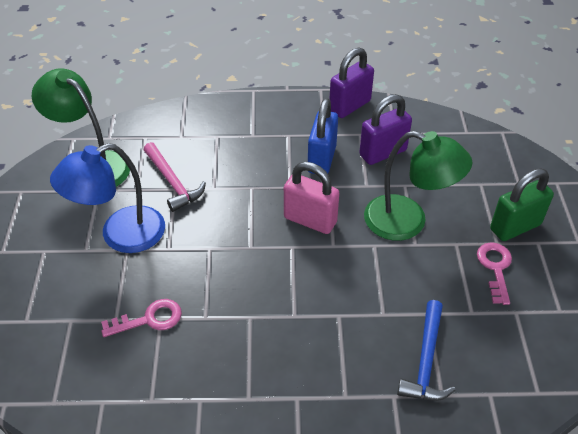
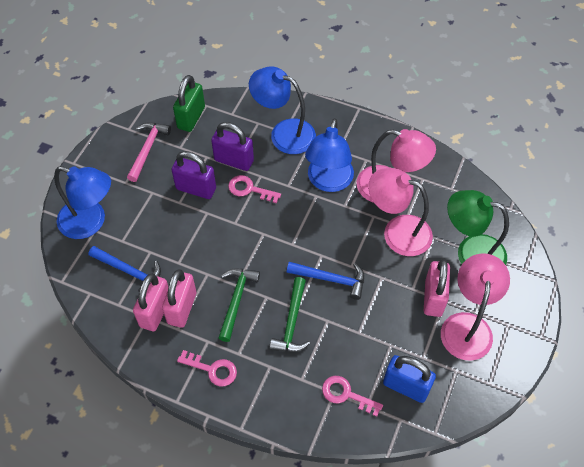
blue hammer: [397,300,456,401] = 1 -> [89,246,161,291] [287,262,364,300] = 2
blue lamp: [50,143,165,253] = 1 -> [54,166,111,239] [249,66,316,154] [305,118,354,192] = 3
green hammer: none = 0 -> [219,268,260,342] [269,277,310,352] = 2
green lamp: [32,68,130,187] [364,131,472,241] = 2 -> [447,190,509,265] = 1
pink key: [101,299,182,337] [477,242,512,305] = 2 -> [177,350,237,386] [228,175,281,203] [322,376,383,417] = 3
pink lamp: none = 0 -> [356,129,436,203] [368,168,433,256] [441,253,510,361] = 3
pink padlock: [284,162,339,234] = 1 -> [133,273,168,331] [162,269,196,328] [424,259,450,317] = 3

